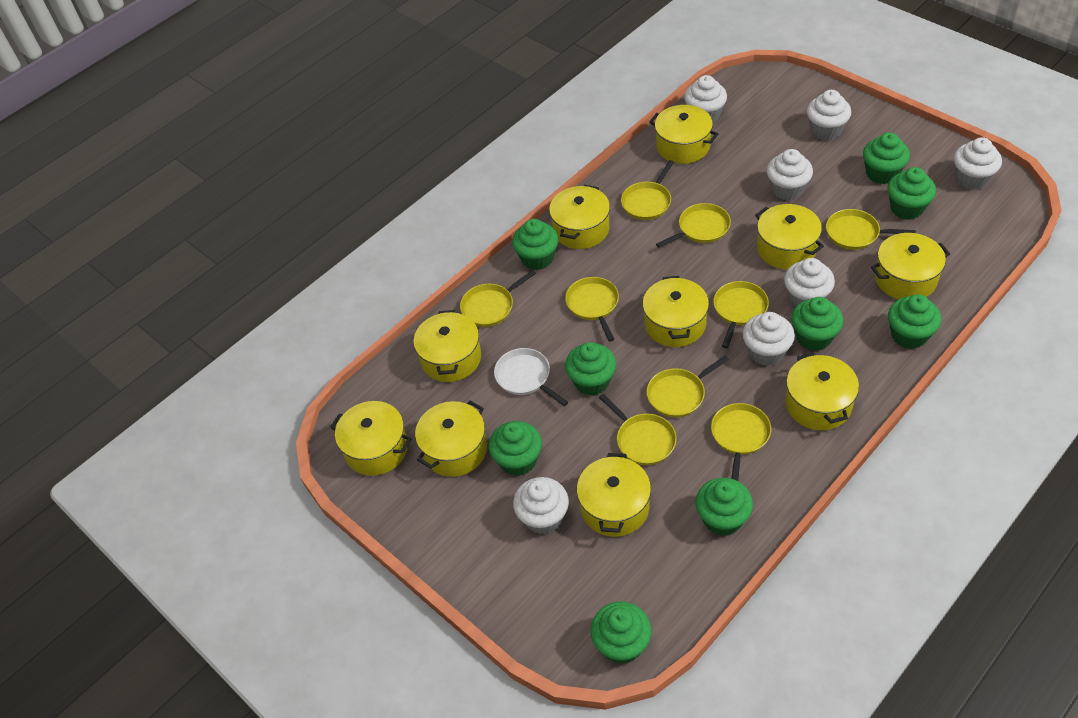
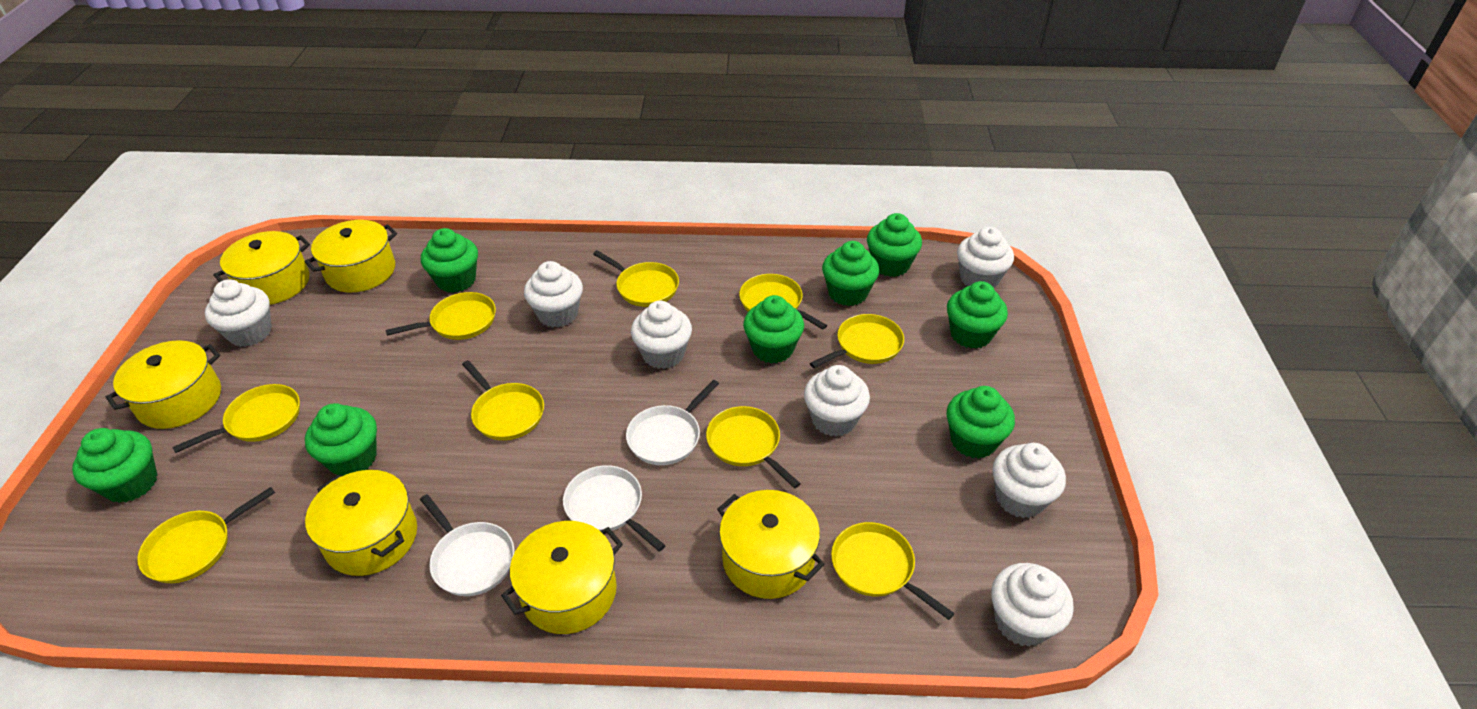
green cupcake: [489,421,542,476] [512,219,559,270] [565,342,616,396] [591,602,652,664] [696,478,753,536] [791,297,843,351] [863,132,910,184] [887,167,936,220] [888,294,941,349] = 9 -> [72,428,158,503] [305,403,377,476] [421,228,478,293] [743,295,804,363] [822,241,879,306] [867,213,922,277] [947,281,1008,349] [947,386,1015,459] = 8
white pan: [494,348,568,406] = 1 -> [420,494,514,596] [563,465,666,552] [626,380,719,465] = 3
yellow pot: [330,401,411,476] [413,310,481,382] [415,401,487,477] [549,185,610,249] [577,453,651,537] [643,276,709,347] [649,105,718,164] [755,204,824,270] [785,352,859,430] [871,233,950,299] = 10 -> [106,340,221,429] [213,231,310,304] [305,220,397,292] [305,470,417,576] [501,521,623,634] [717,490,825,599] = 6

